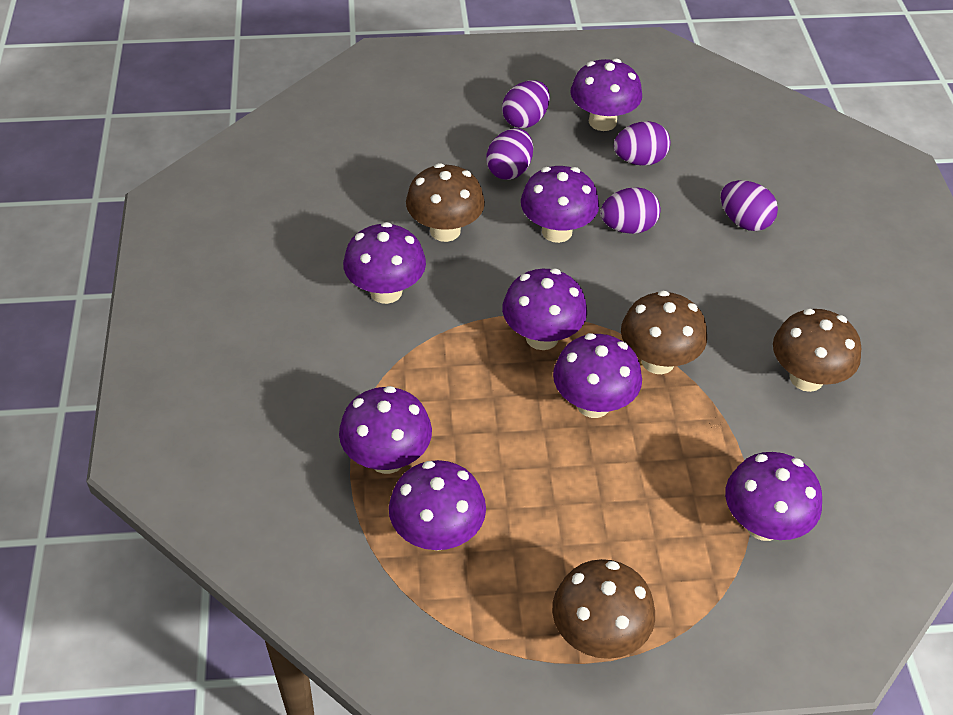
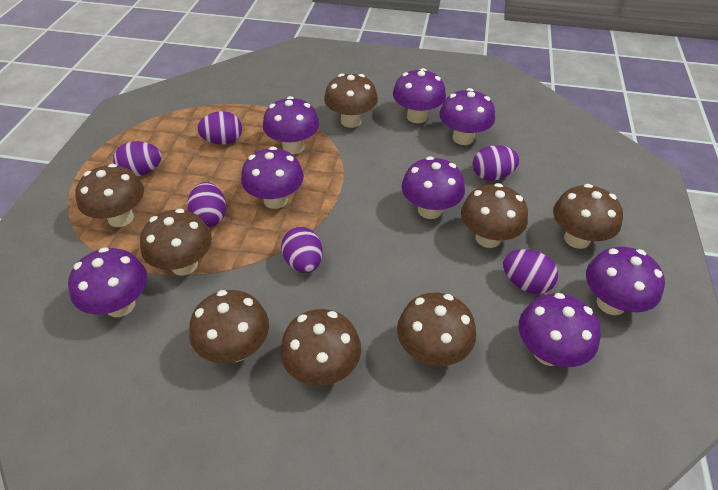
brown mushroom: [406,163,485,242] [552,559,655,659] [621,291,707,374] [773,309,861,392] = 4 -> [75,164,144,227] [140,209,212,276] [189,290,269,363] [280,309,361,386] [324,74,378,128] [397,292,476,366] [461,183,528,248] [553,184,623,249] = 8
purple egg: [486,128,533,180] [502,80,550,128] [600,187,661,234] [614,121,670,165] [721,180,778,231] = 5 -> [113,141,162,177] [187,182,226,227] [197,111,242,145] [281,227,323,273] [473,145,520,181] [503,249,558,294] = 6

